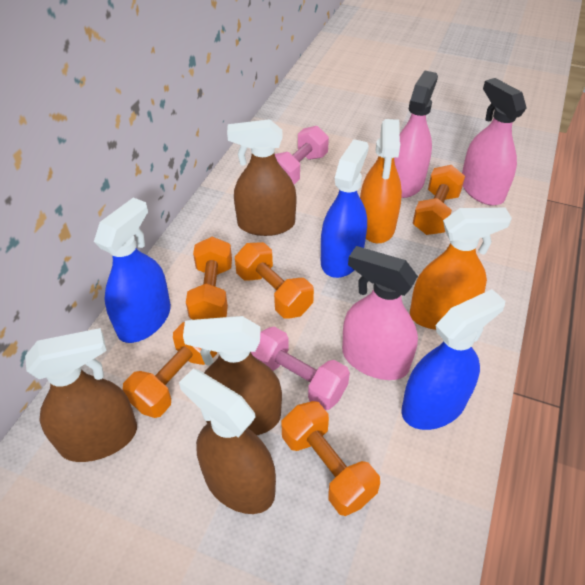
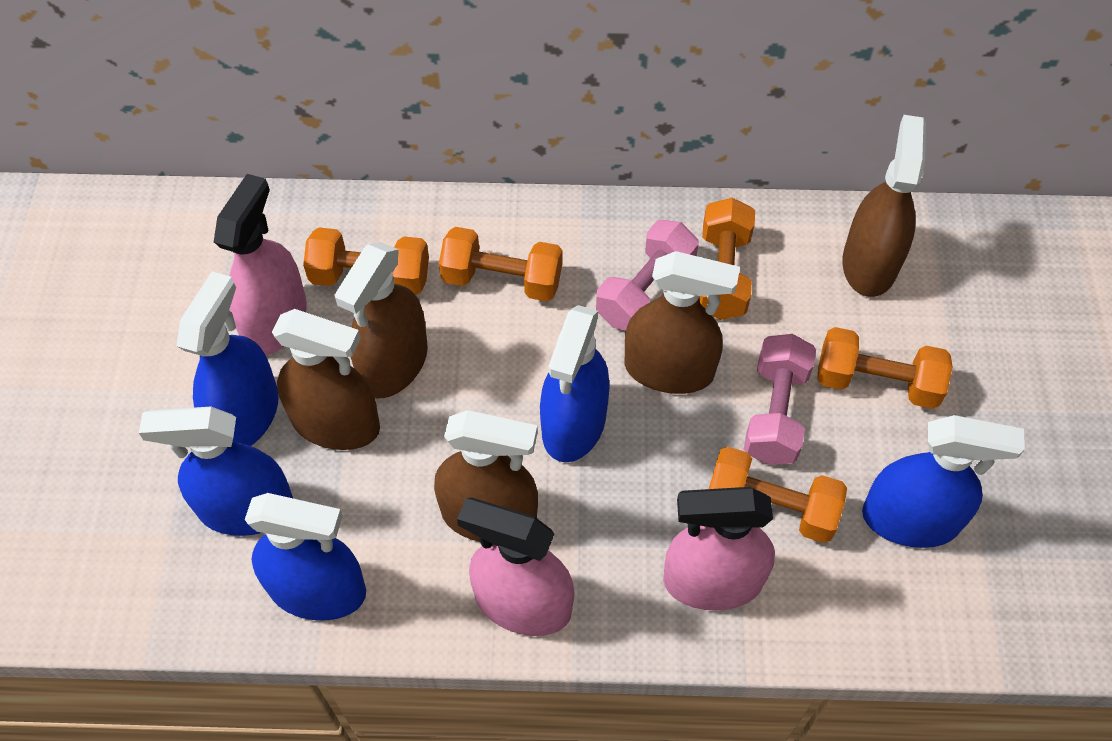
blue spray bottle: [94,197,171,343] [321,139,369,278] [401,289,505,430] = 3 -> [139,406,293,536] [177,271,279,446] [245,493,366,621] [540,305,610,462] [862,415,1025,548] = 5
brown spray bottle: [25,328,137,462] [179,369,276,514] [183,316,282,435] [227,119,297,236] = 4 -> [272,309,380,450] [334,242,428,398] [434,410,538,542] [625,251,740,394] [842,115,926,297] = 5
orange spray bottle: [360,119,402,243] [410,208,512,330] = 2 -> none = 0

